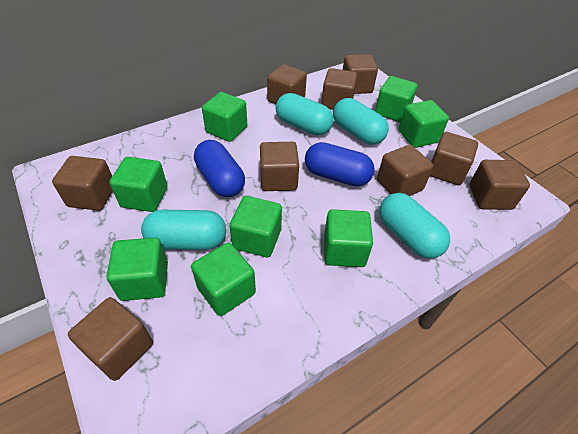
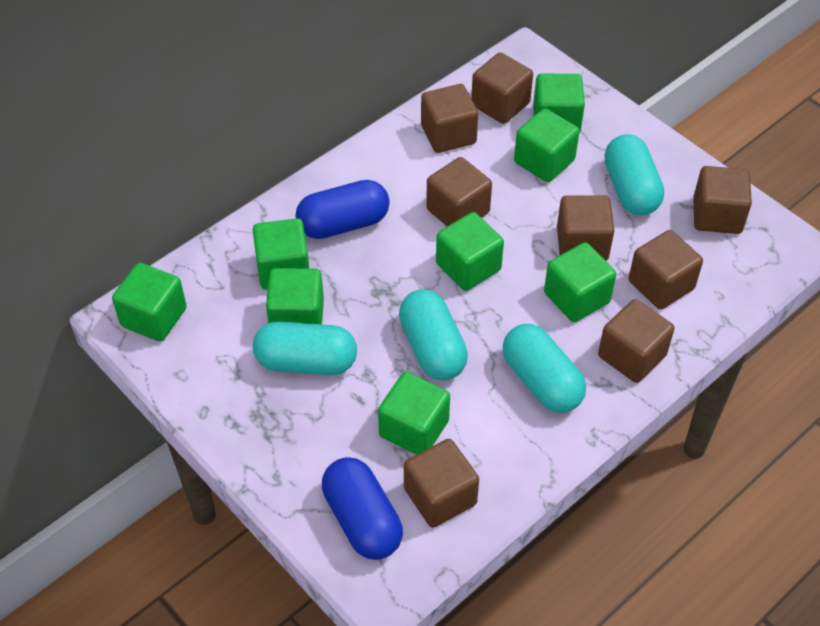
brown cube: [52,156,113,211] [68,297,153,381] [260,142,299,191] [267,64,307,104] [321,68,357,110] [343,54,378,94] [377,145,433,196] [430,132,478,185] [469,160,530,210] = 9 -> [404,439,479,528] [421,84,478,153] [426,157,492,226] [471,53,533,124] [557,195,614,261] [598,299,674,383] [629,230,703,310] [693,166,752,234] = 8

